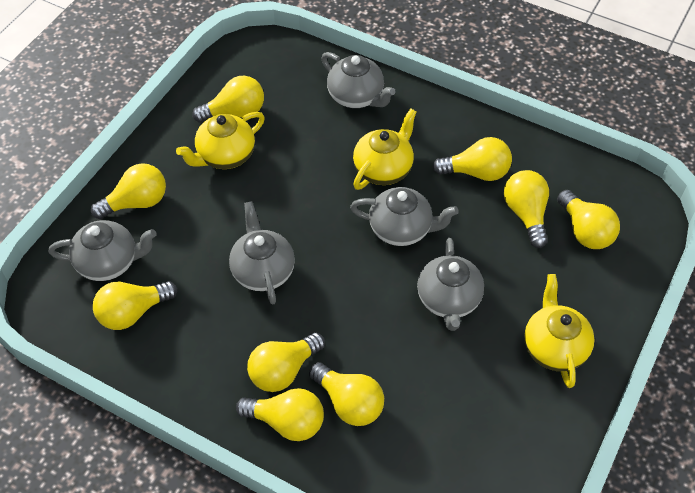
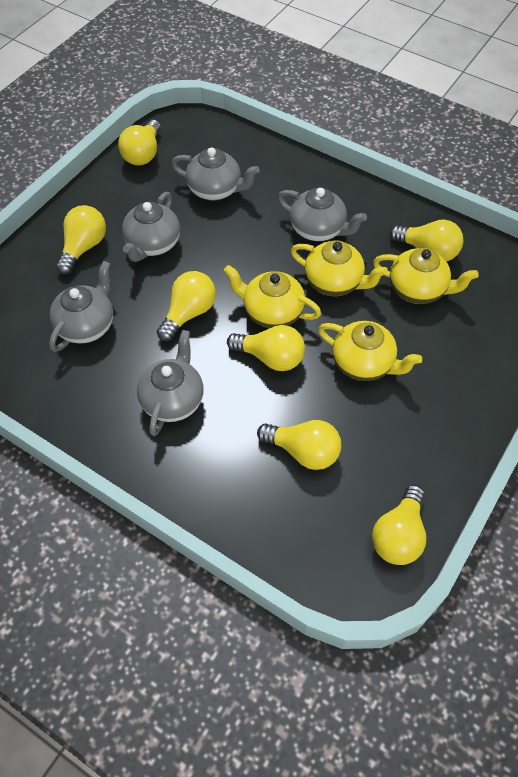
yellow light bulb: [91,163,166,219] [93,281,177,330] [192,76,264,123] [236,388,324,441] [247,333,325,392] [309,362,384,426] [433,137,512,181] [504,170,549,248] [557,190,620,249] = 9 -> [56,205,106,275] [118,120,161,166] [157,271,216,341] [227,325,305,371] [257,420,341,470] [372,485,426,565] [390,220,463,262] = 7
yellow teapot: [176,112,265,169] [353,108,417,190] [524,274,594,388] = 3 -> [224,265,321,328] [291,241,388,296] [318,321,422,381] [373,248,479,304] = 4

